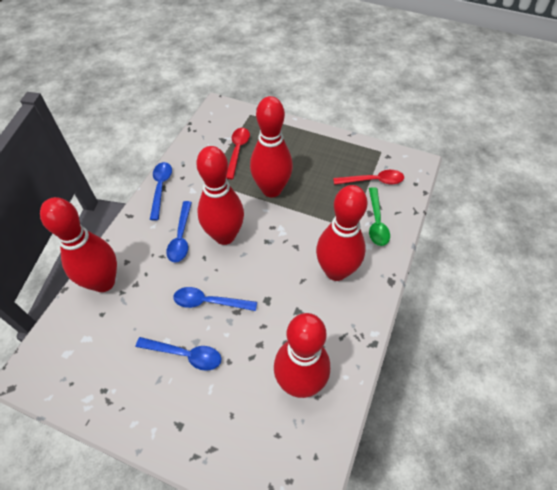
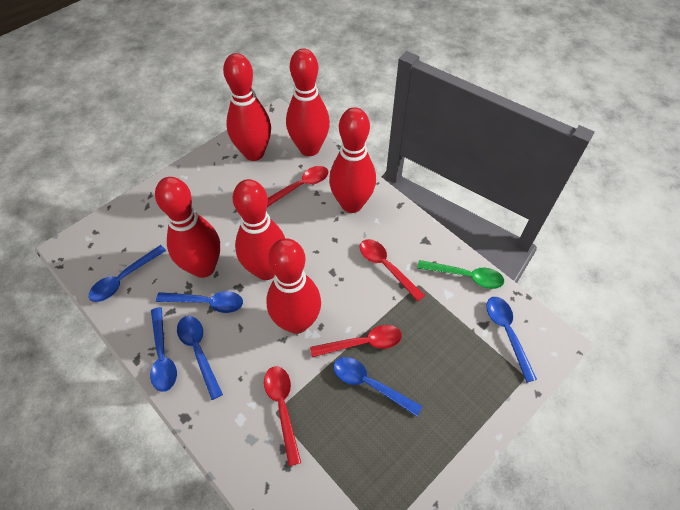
blue spoon: [136,337,221,371] [150,162,172,220] [166,201,192,262] [173,287,257,311] = 4 -> [89,245,166,302] [150,307,177,392] [156,291,243,313] [177,316,223,400] [333,357,422,416] [486,297,537,383] = 6
red bowling pin: [40,197,117,292] [196,146,244,245] [250,96,293,197] [274,313,330,398] [316,185,367,281] = 5 -> [155,177,220,278] [223,53,271,161] [233,179,285,280] [266,238,321,334] [286,48,330,156] [329,107,376,213] = 6
red spoon: [226,128,250,179] [333,170,404,185] = 2 -> [264,366,301,466] [267,166,328,207] [310,325,402,357] [360,239,425,302] = 4

